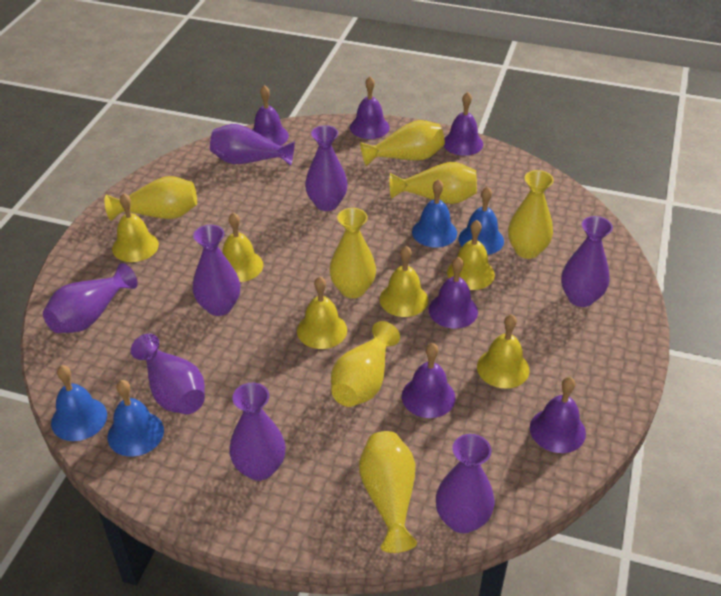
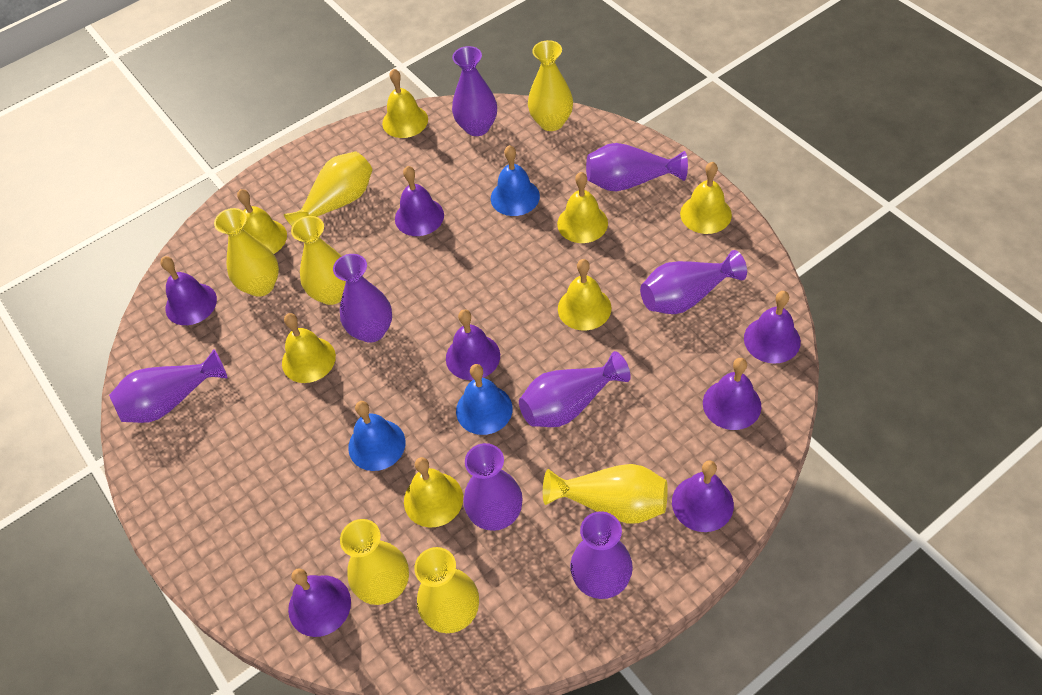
blue bell: [51,365,107,441] [108,380,164,456] [412,179,457,248] [458,186,504,255] = 4 -> [348,401,405,471] [456,364,513,435] [491,145,540,216] = 3
purple bell: [253,85,289,146] [350,76,390,139] [402,343,456,418] [429,257,478,329] [444,92,483,156] [530,377,586,453] = 6 -> [161,256,217,325] [288,568,351,637] [395,166,444,236] [446,309,500,380] [672,460,734,532] [703,358,761,430] [744,291,801,364] = 7
yellow bell: [112,193,159,262] [223,212,263,282] [297,277,347,349] [380,246,428,317] [447,220,495,290] [477,314,530,389] = 6 -> [237,189,287,254] [282,313,336,383] [382,68,428,138] [404,457,463,527] [557,172,608,243] [558,259,611,331] [680,162,732,234] = 7

